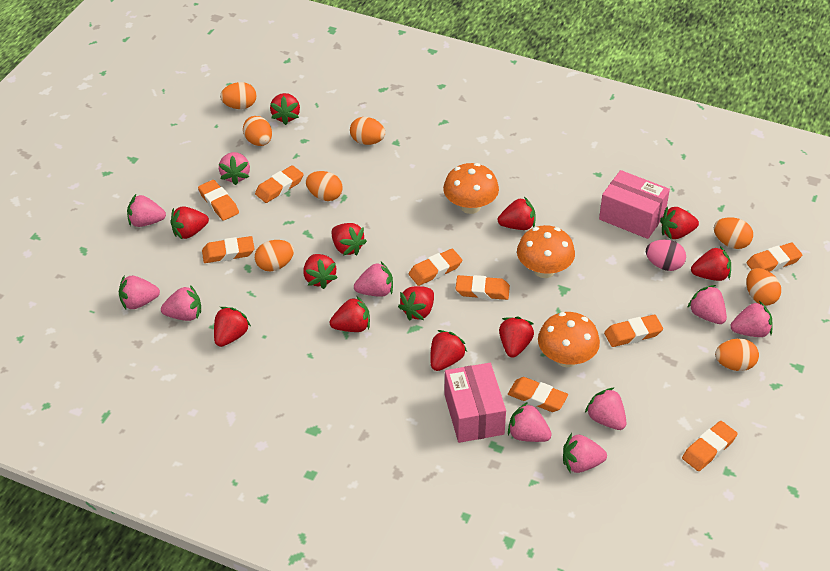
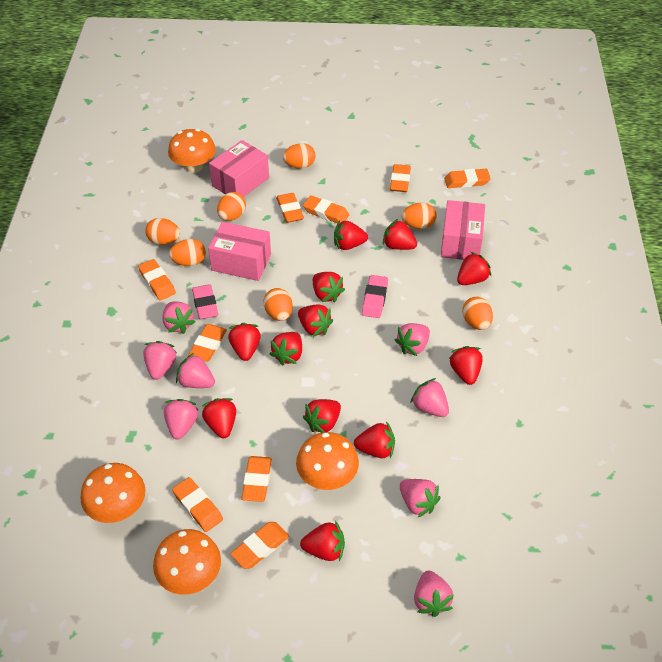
orange egg: [220,82,256,109] [243,116,272,146] [255,240,294,271] [306,171,342,201] [350,117,386,145] [714,217,753,249] [715,338,759,371] [746,268,781,305] = 8 -> [145,218,180,245] [169,239,206,266] [217,192,246,221] [263,288,293,321] [283,143,316,168] [402,203,437,229] [462,297,493,330] = 7
orange mushroom: [443,163,499,214] [517,225,575,278] [538,312,600,367] = 3 -> [80,463,146,523] [153,529,221,595] [168,129,216,173] [296,432,359,490] = 4
pink box: [444,363,506,443] [599,170,670,239] = 2 -> [208,222,271,281] [209,140,269,197] [441,200,485,260] = 3
pink egg: [646,240,686,271] = 1 -> none = 0
pink eraser: none = 0 -> [192,284,218,319] [362,275,388,318] = 2
pink strawberry: [119,276,160,309] [127,194,166,227] [161,285,201,321] [219,152,250,185] [354,262,393,297] [508,402,552,442] [563,433,607,473] [585,387,626,430] [687,285,727,324] [731,301,773,337] = 10 -> [143,341,177,380] [162,301,195,334] [164,399,199,440] [176,353,215,388] [395,323,430,356] [400,479,441,518] [410,378,449,417] [414,570,454,617] = 8

